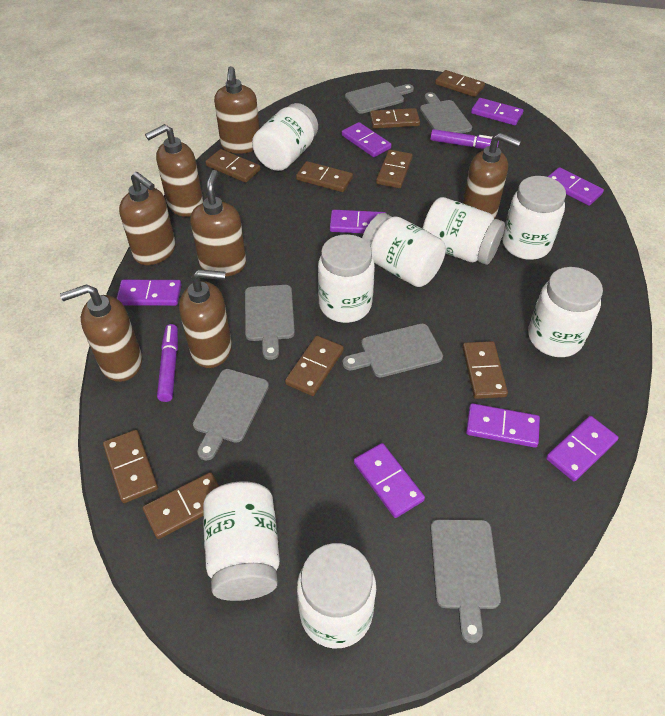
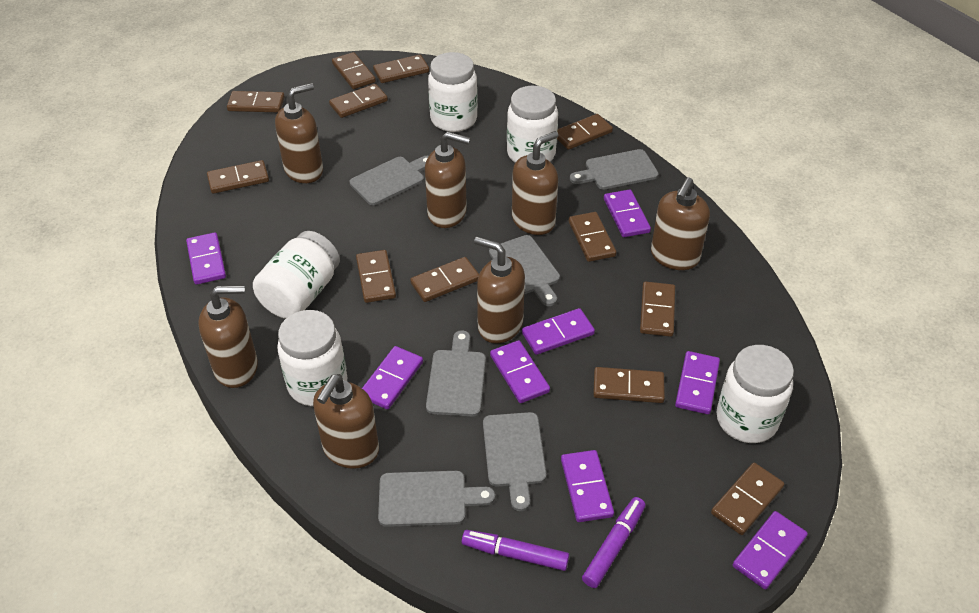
brown domino: [103,430,158,503] [143,472,219,539] [206,149,261,183] [285,336,344,396] [296,161,353,192] [370,108,420,129] [376,150,413,188] [435,70,485,97] [462,341,508,399] = 9 -> [207,160,269,194] [227,91,285,112] [329,84,388,118] [332,52,376,89] [356,250,396,303] [373,54,429,83] [410,257,479,302] [557,114,613,150] [569,212,616,262] [593,367,665,403] [640,282,675,337] [711,463,784,535] = 12
white jar: [203,481,280,601] [252,103,318,171] [297,543,376,649] [318,234,375,323] [362,213,446,287] [422,197,505,265] [502,176,566,260] [528,267,603,357] = 8 -> [253,231,340,319] [277,310,348,406] [428,52,478,132] [507,86,558,163] [717,345,794,443] = 5

